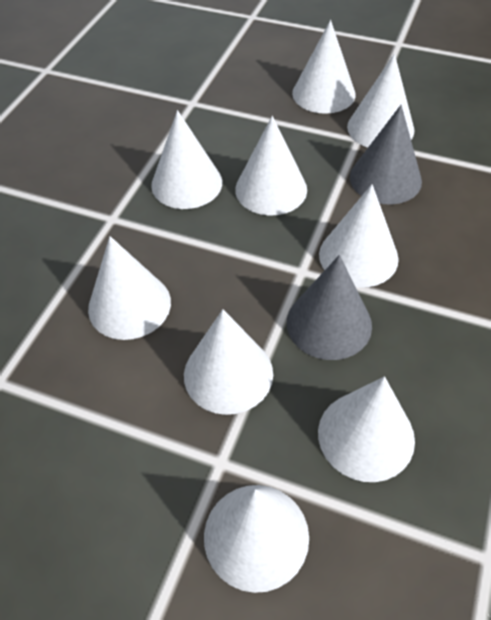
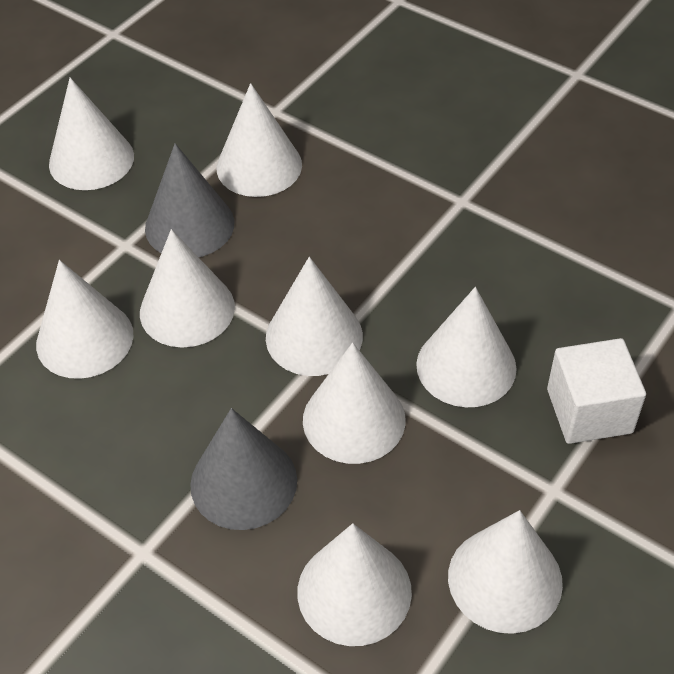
white cube: none = 0 -> [547,338,646,444] = 1

